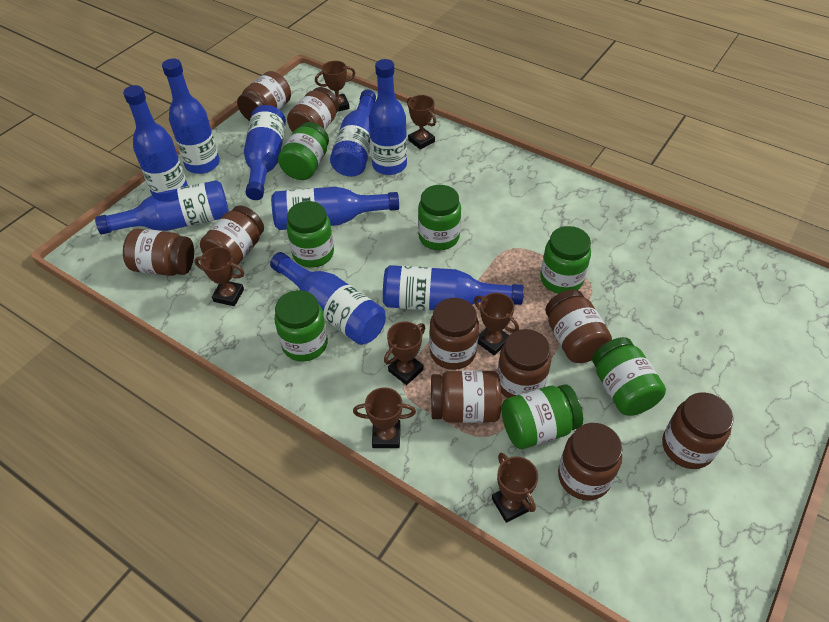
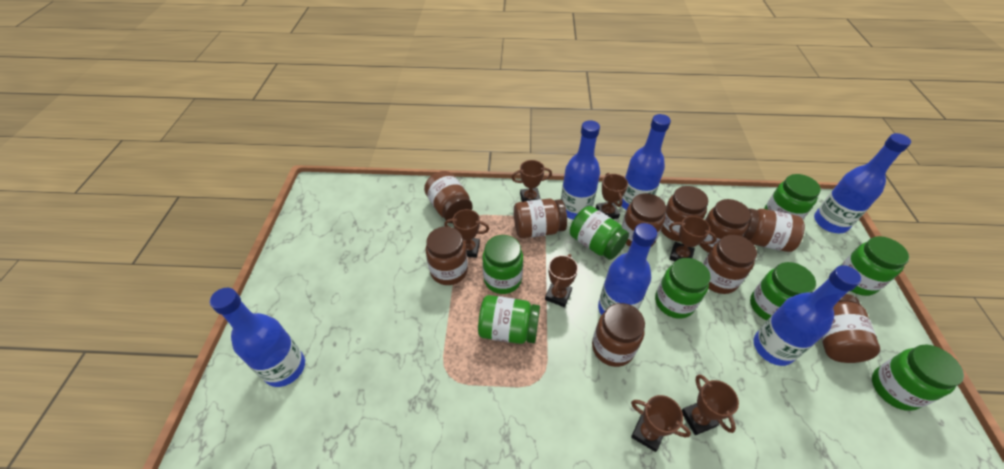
blue bottle: [95,180,229,234] [123,85,188,195] [162,58,220,174] [244,105,286,200] [270,252,386,345] [271,187,399,230] [330,90,376,177] [369,59,407,175] [383,265,524,310] = 9 -> [210,288,305,387] [561,120,600,220] [598,223,657,315] [619,114,671,210] [753,265,862,366] [814,133,911,233] = 6
green jar: [274,290,328,361] [278,122,329,180] [286,201,334,268] [418,185,461,250] [501,384,583,449] [540,226,591,294] [592,337,666,416] = 7 -> [478,295,540,344] [482,235,523,294] [570,206,629,260] [655,258,711,319] [750,262,816,321] [764,174,821,219] [840,236,909,296] [872,344,964,411] = 8

